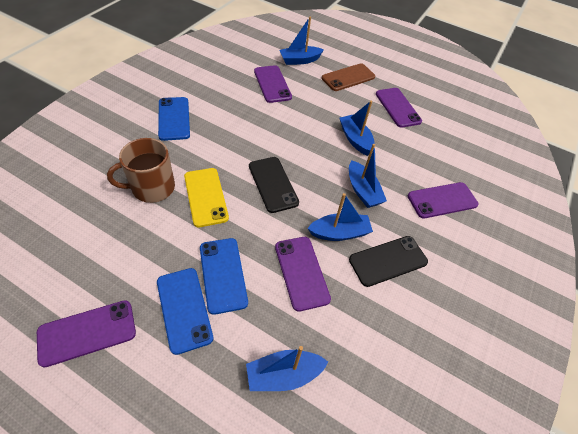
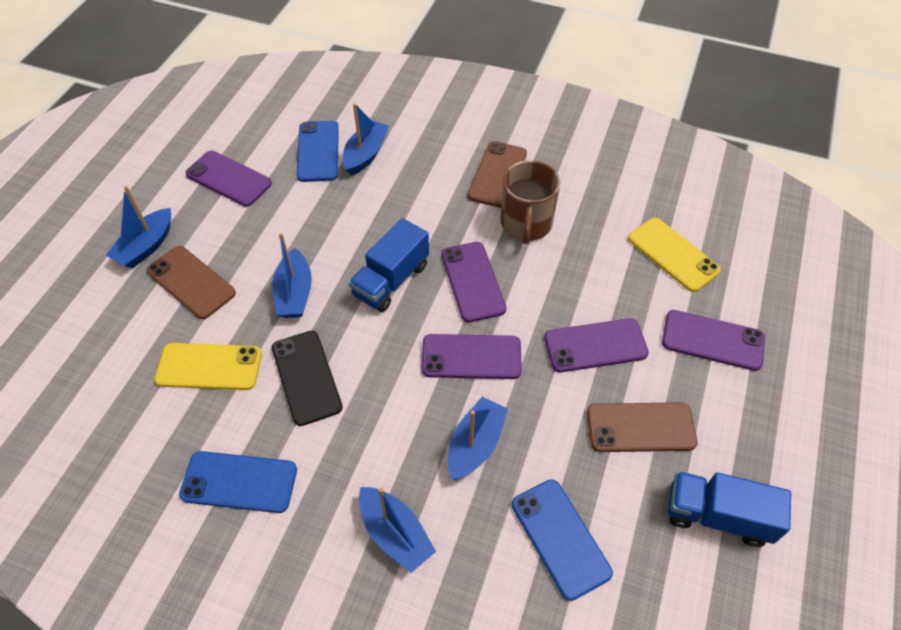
black phone: [249,157,299,213] [349,236,428,287] = 2 -> [272,331,343,426] = 1
blue truck: none = 0 -> [349,218,429,312] [668,471,791,547] = 2
brown phone: [322,63,375,91] = 1 -> [147,246,236,319] [468,141,527,208] [587,402,698,452] = 3
yellow phone: [184,168,229,227] = 1 -> [155,343,262,390] [628,218,721,292] = 2

